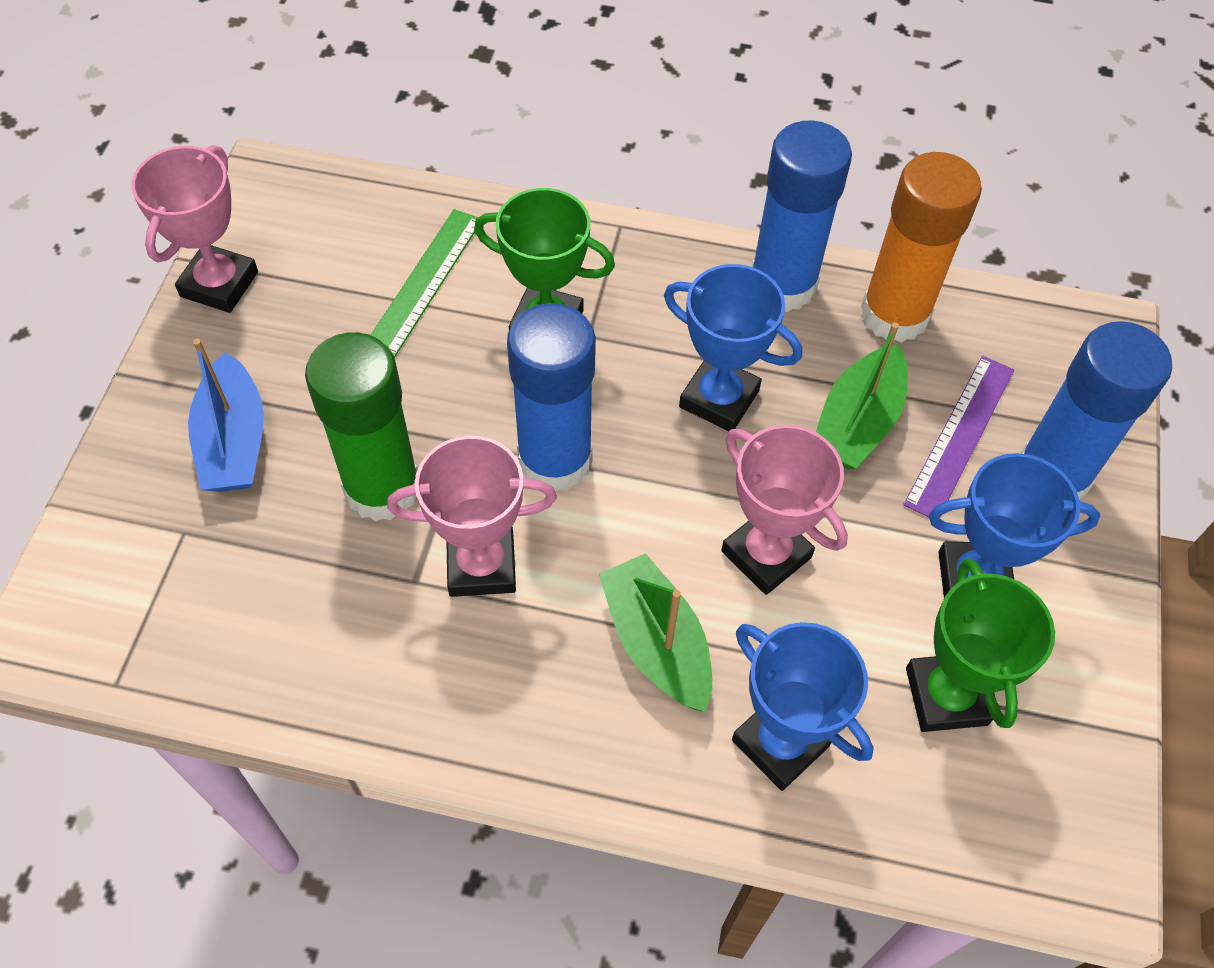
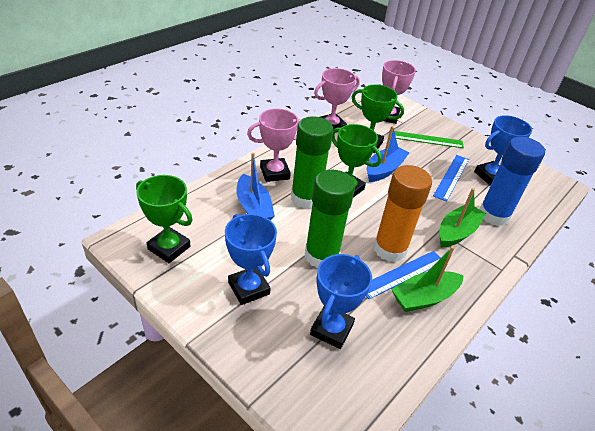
blue boat: [188,339,264,492] = 1 -> [237,153,275,220] [367,126,409,182] = 2
blue glue stick: [507,303,596,491] [752,121,852,312] [1020,321,1172,499] = 3 -> [479,137,545,226] = 1
blue ruler: none = 0 -> [366,251,441,299] [433,155,469,202] = 2
green glue stick: [305,332,418,522] = 1 -> [291,116,333,209] [305,170,355,268] = 2
green trophy: [474,188,615,330] [906,558,1055,732] = 2 -> [136,175,193,263] [332,124,382,197] [352,84,404,153] = 3
purple ruler: [903,356,1014,517] = 1 -> none = 0

